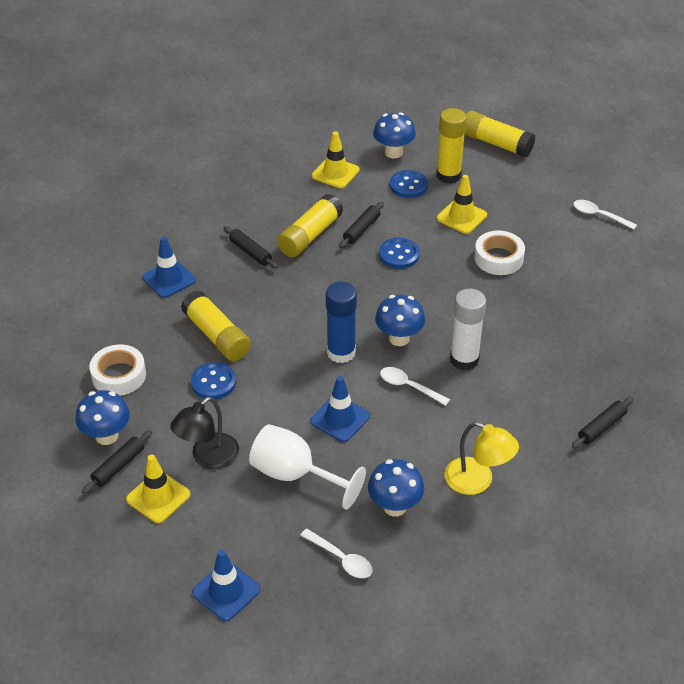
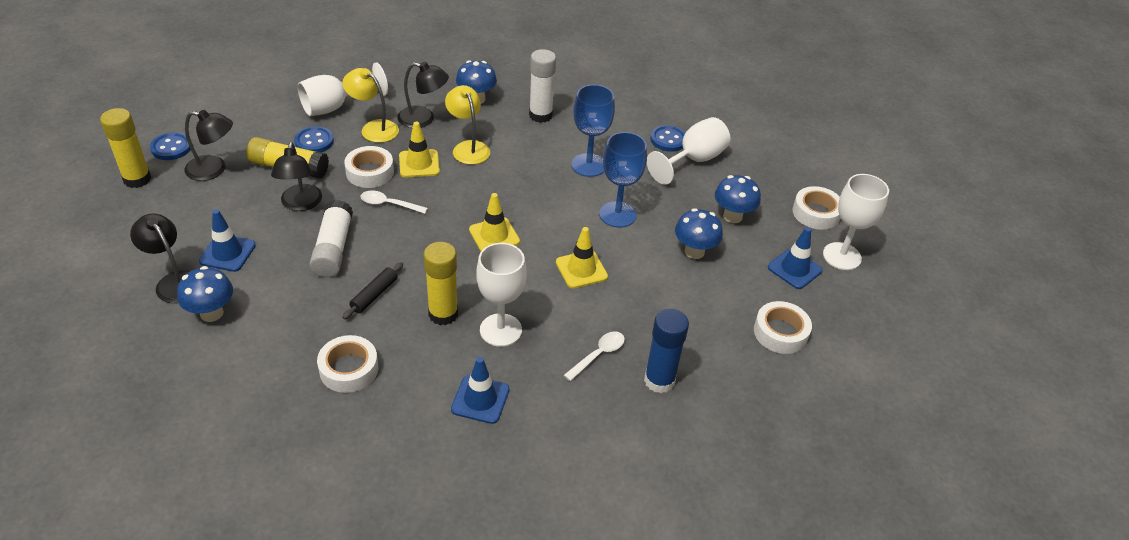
black lamp: [170,397,239,469] = 1 -> [130,214,190,303] [185,110,233,181] [271,142,322,211] [397,62,449,128] = 4
black rolling pin: [82,430,152,494] [224,226,278,269] [339,202,384,248] [572,397,634,449] = 4 -> [342,262,403,319] = 1
blue goblet: none = 0 -> [571,84,615,177] [599,132,647,228] = 2
white glue stick: [450,289,486,370] = 1 -> [310,200,353,277] [529,49,556,123] = 2
white goblet: [249,424,366,510] = 1 -> [298,62,388,116] [476,243,526,347] [647,117,730,185] [823,174,889,270] = 4
white spoon: [300,528,372,578] [380,367,450,406] [574,200,637,230] = 3 -> [360,191,428,214] [564,331,625,381] = 2
white tape: [89,344,146,396] [474,230,525,275] = 2 -> [317,335,378,393] [344,146,394,188] [754,301,812,354] [792,186,840,230] = 4
yellow glue stick: [181,290,251,361] [277,194,343,257] [437,108,467,184] [464,111,536,157] = 4 -> [100,108,151,188] [246,137,329,179] [424,242,458,325] = 3
yellow lamp: [444,422,519,495] = 1 -> [343,68,399,143] [445,85,490,165] = 2

